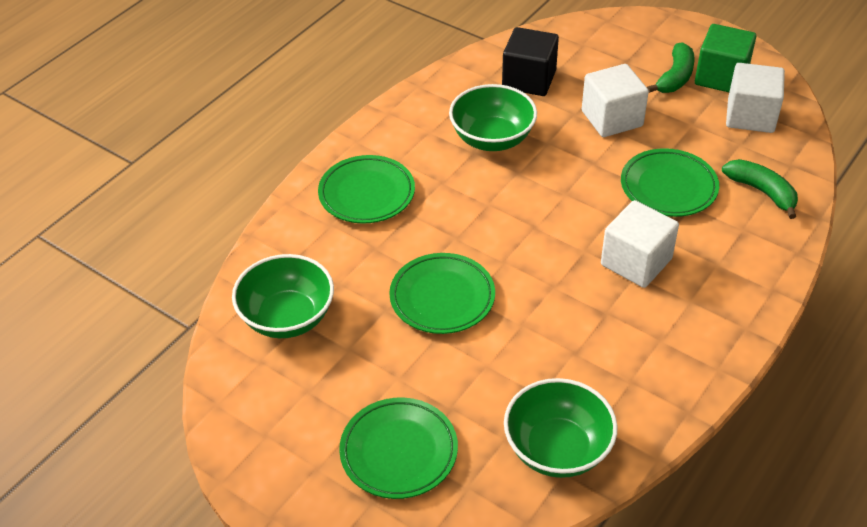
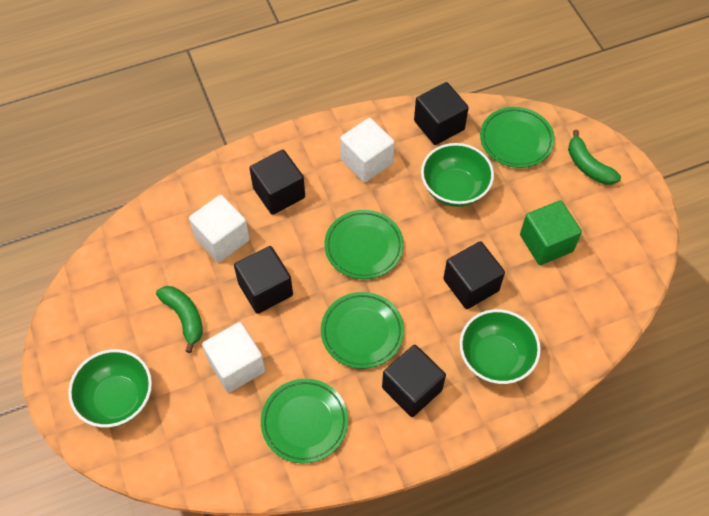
black cube: [502,27,559,96] = 1 -> [234,246,293,314] [249,150,305,215] [382,345,446,417] [414,82,469,145] [443,241,505,309] = 5

